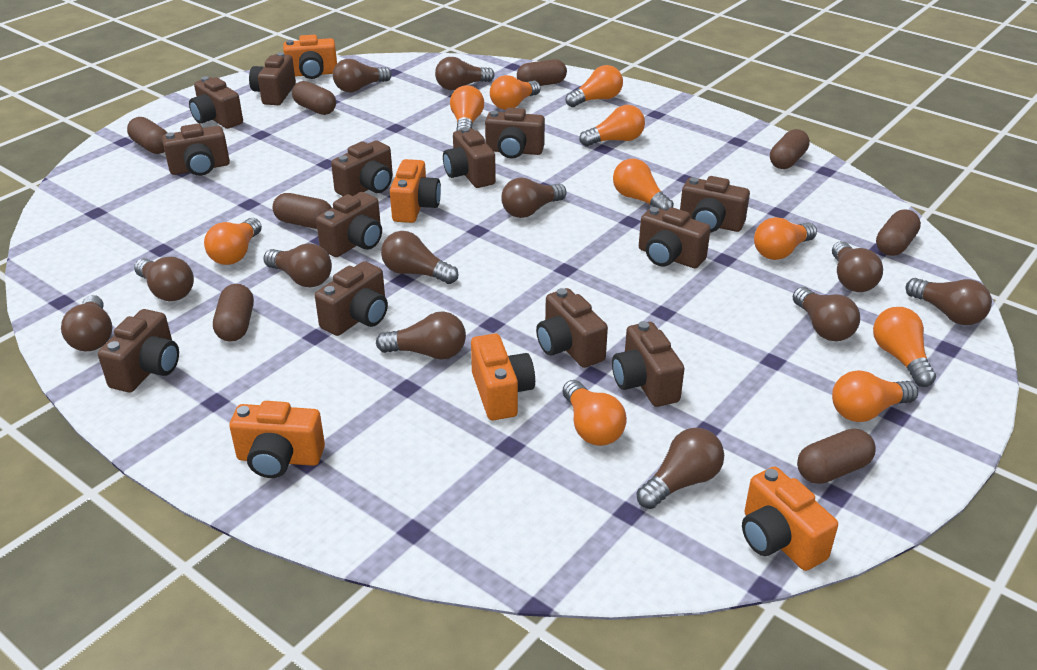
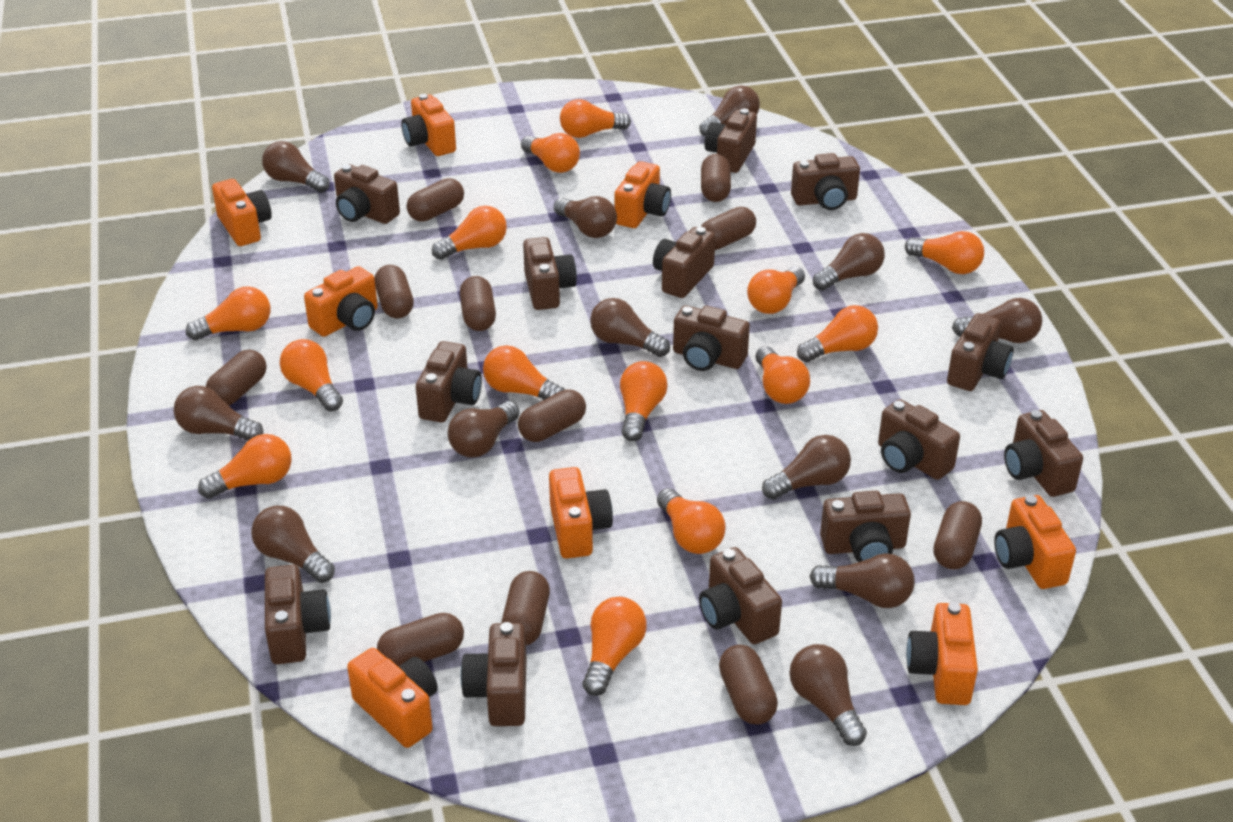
brown camera: [98,309,179,392] [162,123,230,176] [189,76,243,129] [249,52,296,105] [315,261,388,336] [316,192,382,257] [331,140,393,196] [443,127,496,188] [485,108,545,158] [536,288,608,368] [612,321,684,407] [639,207,711,268] [680,176,750,233] = 13 -> [265,565,331,664] [334,164,400,224] [416,341,482,422] [460,622,527,726] [523,237,577,310] [653,227,715,298] [673,305,750,371] [699,547,782,644] [704,108,757,173] [791,153,860,210] [820,491,911,562] [878,399,960,480] [947,313,1014,391] [1004,410,1083,497] = 14
brown capsule: [127,117,167,154] [213,284,254,342] [272,193,332,229] [292,81,336,115] [517,59,567,86] [770,129,810,169] [797,429,876,484] [876,209,921,256] = 8 -> [206,350,266,406] [374,265,414,318] [377,613,464,666] [407,178,464,222] [460,276,496,331] [501,571,550,645] [518,389,586,442] [701,154,731,202] [701,207,756,250] [719,645,778,725] [933,501,982,570] = 11
orange camera: [229,401,325,478] [283,35,337,79] [390,159,441,223] [471,334,535,420] [742,466,838,571] = 5 -> [212,179,272,246] [304,266,378,337] [347,648,438,748] [401,94,456,156] [549,467,613,559] [614,161,671,228] [906,602,978,705] [994,495,1076,589] = 8
orange light bulb: [204,218,262,265] [450,85,484,131] [490,75,541,110] [563,380,627,446] [565,65,623,107] [579,105,645,146] [613,159,674,211] [754,217,817,260] [832,370,918,422] [873,307,936,387] = 10 -> [186,286,270,340] [198,434,291,499] [280,339,343,411] [432,206,507,260] [483,345,565,400] [521,133,580,173] [560,99,631,138] [583,597,647,696] [620,361,668,441] [657,488,726,554] [747,267,805,314] [755,346,810,404] [797,305,878,362] [905,231,984,274] = 14

